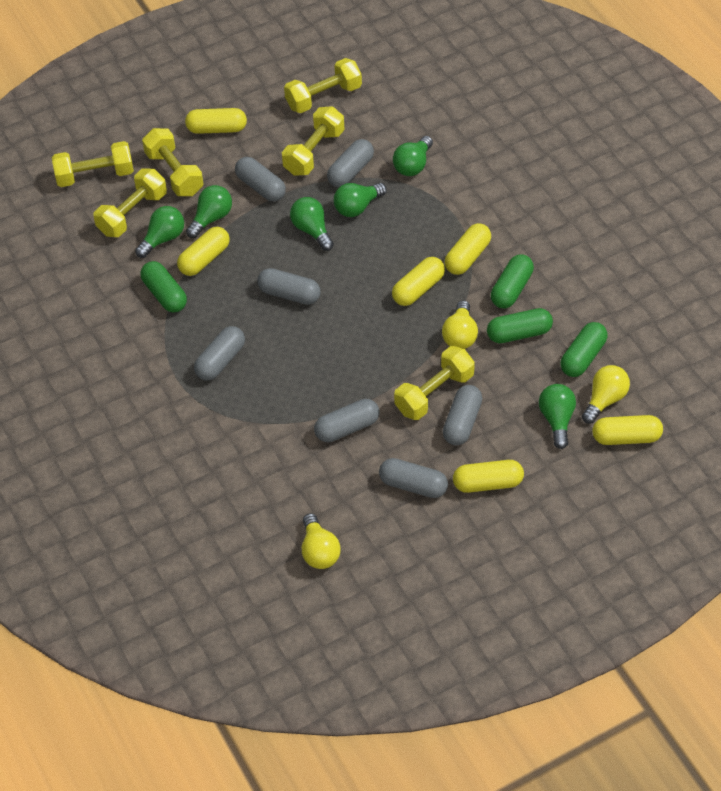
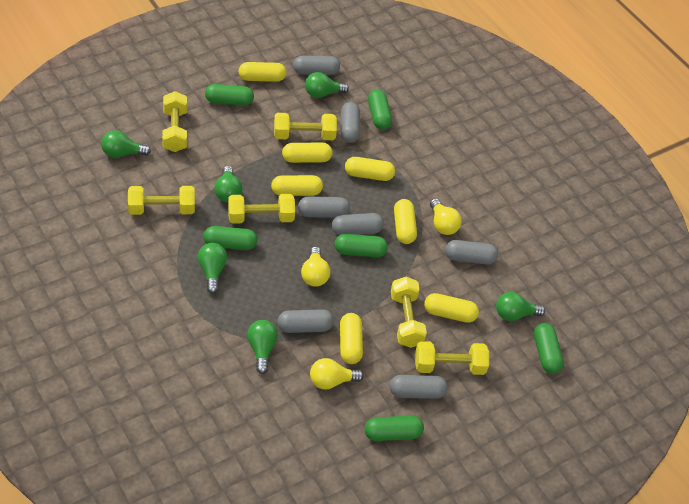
green capsule: [141,261,187,313] [487,308,553,343] [491,254,534,308] [560,322,608,377] = 4 -> [203,226,257,250] [205,84,254,106] [334,234,388,257] [365,415,424,441] [368,90,392,130] [534,323,564,374] = 6
yellow capsule: [177,227,230,276] [185,108,247,134] [392,257,445,306] [445,223,491,275] [453,460,524,493] [592,415,663,445] = 6 -> [239,62,287,82] [271,175,323,196] [282,143,333,163] [340,313,363,364] [345,157,395,181] [394,199,417,244] [424,293,479,323] = 7

